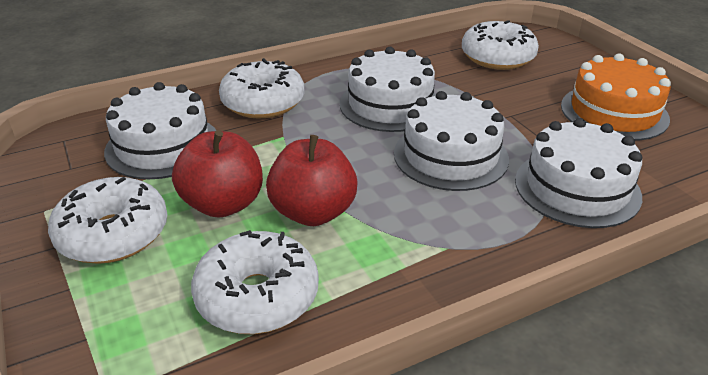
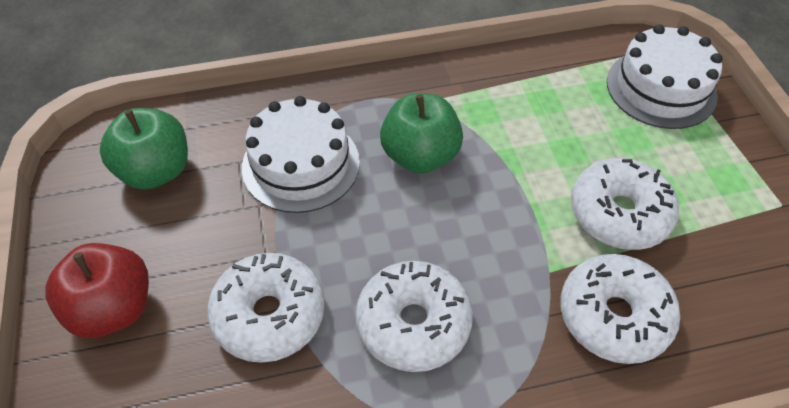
green apple: none = 0 -> [100,108,188,190] [380,93,463,173] = 2
orange cake: [561,53,671,141] = 1 -> none = 0
red apple: [172,130,263,218] [266,135,358,226] = 2 -> [46,243,149,338] = 1
white cake: [104,82,216,179] [340,47,436,132] [394,91,509,191] [515,118,642,228] = 4 -> [242,96,360,213] [607,25,723,129] = 2

